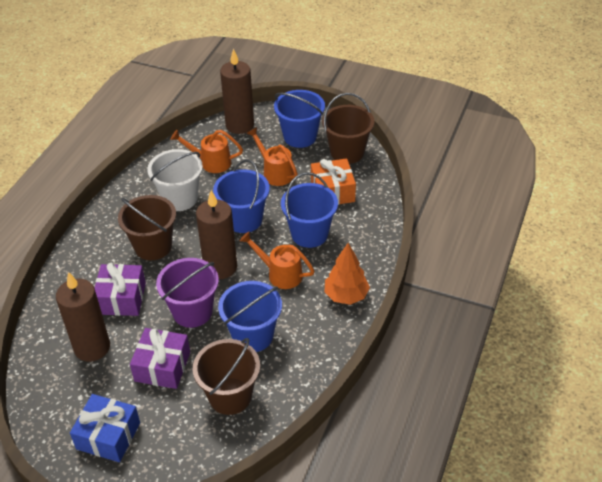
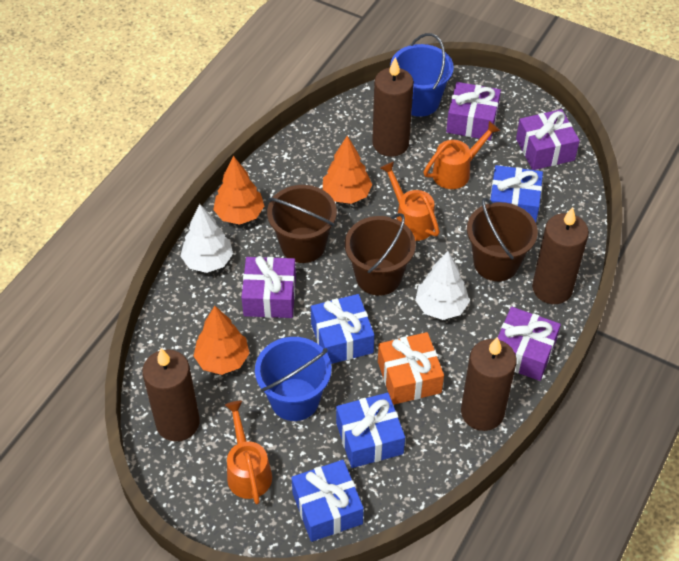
blue bucket: [213,160,270,233] [218,281,282,352] [274,90,325,148] [281,172,338,248] = 4 -> [255,337,331,421] [390,33,454,117] = 2
blue gift: [70,394,140,462] = 1 -> [291,460,364,542] [311,294,374,364] [336,393,405,468] [490,165,543,222] = 4
brown candle: [56,272,110,362] [196,191,237,279] [220,49,254,134] = 3 -> [142,348,200,442] [372,57,414,157] [461,337,517,431] [532,207,589,304] = 4
orange tree: [324,243,370,305] = 1 -> [194,306,249,375] [213,156,264,225] [323,136,373,204] = 3
purple bucket: [156,258,219,328] = 1 -> none = 0
purple gift: [95,263,146,316] [130,328,190,389] = 2 -> [241,256,296,318] [446,82,501,140] [498,307,561,381] [516,109,580,170] = 4
white bucket: [147,149,203,211] = 1 -> none = 0
white tree: none = 0 -> [181,204,233,273] [415,251,470,320] = 2

